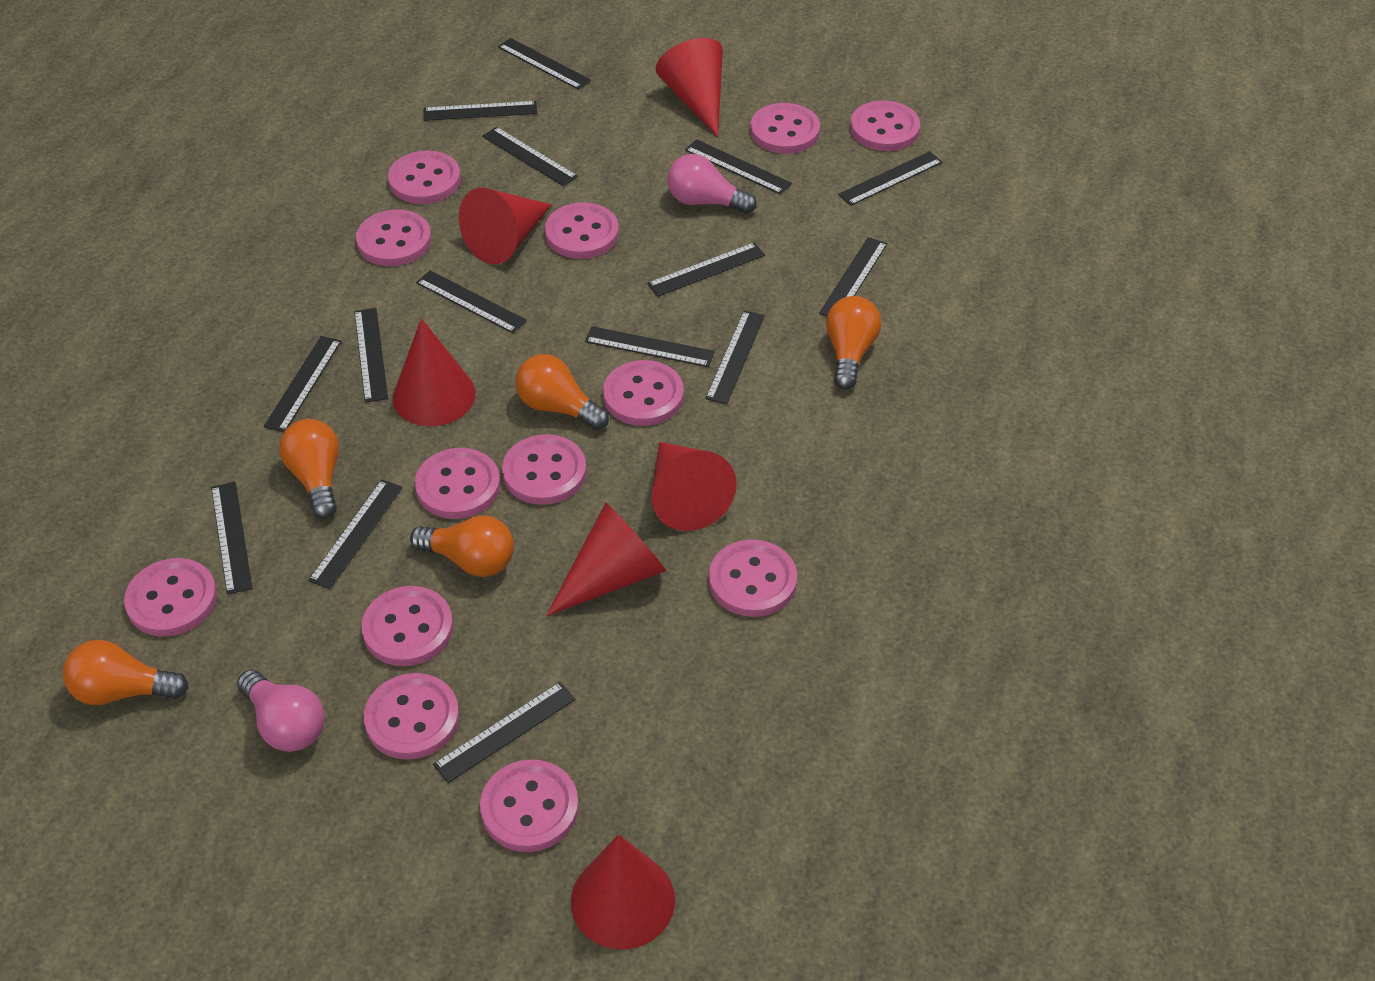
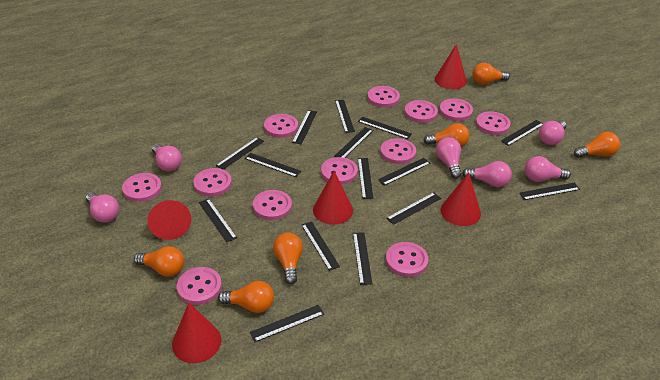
orange light bulb: [63,640,189,705] [279,419,339,519] [410,515,514,577] [515,354,609,430] [826,296,881,390] = 5 -> [134,246,184,277] [218,281,274,313] [273,233,303,284] [423,123,470,147] [472,63,510,85] [574,132,620,158] = 6
pink button: [124,558,217,636] [356,209,432,266] [362,586,453,666] [364,673,459,760] [388,151,461,204] [415,448,500,519] [480,759,579,852] [502,434,586,505] [545,203,619,259] [603,360,684,426] [709,540,797,617] [750,103,820,154] [850,100,920,151] = 13 -> [122,173,162,202] [177,267,222,305] [193,168,232,197] [253,190,292,220] [264,114,298,138] [321,157,358,185] [367,86,400,108] [380,138,416,164] [386,242,428,277] [404,100,438,123] [439,98,473,121] [476,111,511,135] = 12
pink light bulb: [237,669,325,752] [667,154,756,214] = 2 -> [85,192,119,222] [152,144,182,171] [436,137,461,179] [462,161,512,187] [525,156,571,182] [539,121,566,145] = 6
red cone: [393,318,476,426] [459,188,552,264] [546,502,666,616] [571,834,675,950] [652,442,737,531] [656,38,723,137] = 6 -> [148,200,191,240] [172,303,222,363] [313,171,353,225] [435,44,467,89] [441,172,481,226] = 5

